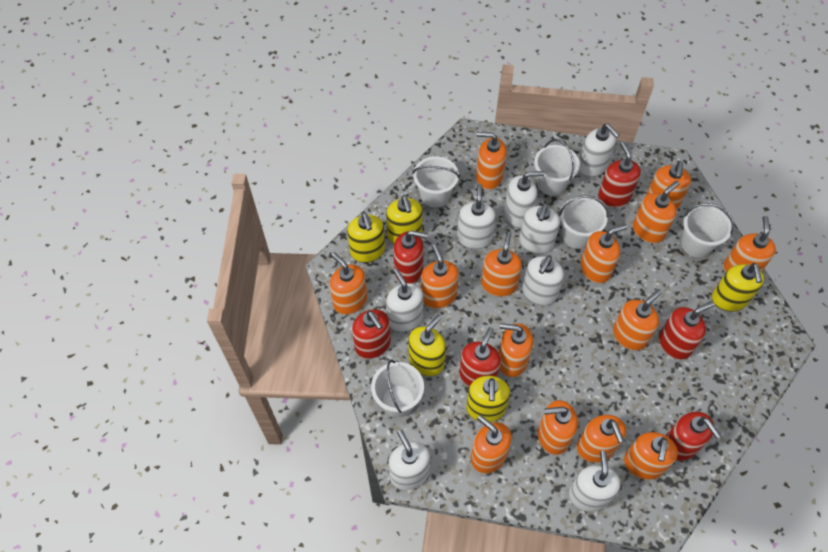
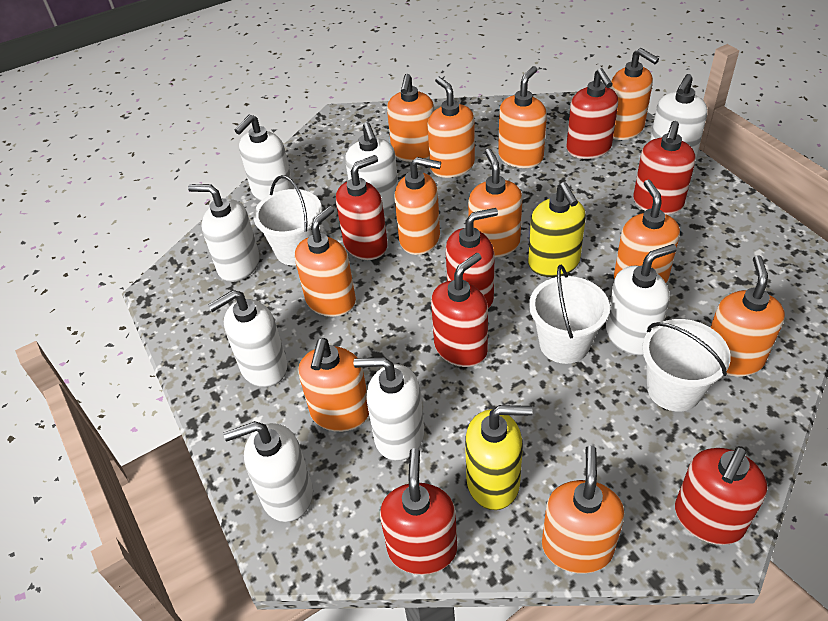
orange soap dispenser: [330,252,367,315] [421,244,459,309] [471,415,512,474] [476,132,507,190] [481,232,522,297] [498,323,533,377] [538,400,578,455] [577,415,626,463] [580,224,627,283] [613,289,662,351] [624,432,678,480] [633,181,680,244] [646,162,691,210] [723,216,776,272] = 14 -> [295,206,356,317] [298,338,369,432] [387,74,434,162] [394,157,441,255] [427,77,475,178] [468,148,522,258] [498,66,547,168] [542,445,625,574] [610,48,659,140] [614,180,680,283] [710,255,785,376] = 11
red soap dispenser: [352,309,391,359] [393,230,428,284] [459,327,501,387] [598,142,641,207] [659,301,714,360] [665,411,721,461] = 6 -> [336,155,388,260] [380,448,457,575] [431,253,488,367] [446,208,498,309] [566,68,618,159] [633,121,695,215] [675,446,767,545] = 7
white bucket: [371,360,424,417] [412,156,460,208] [534,139,580,196] [559,195,609,249] [681,203,734,258] = 5 -> [253,175,322,266] [529,265,610,364] [642,319,730,412] = 3
yellow soap dispenser: [347,212,385,263] [386,195,423,244] [408,314,446,376] [466,376,510,422] [712,263,764,312] = 5 -> [465,405,533,510] [528,182,586,277] = 2

